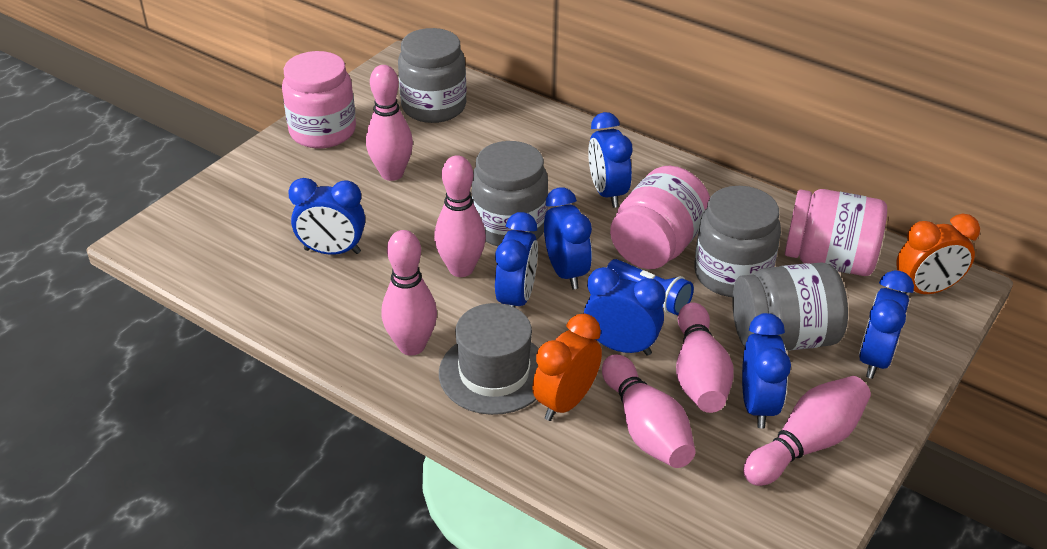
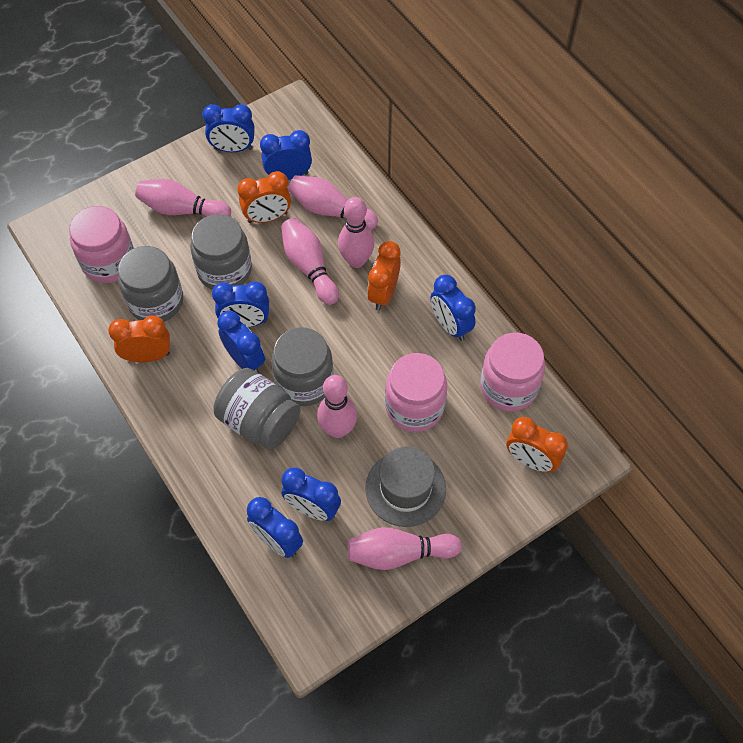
blue flashlight: [607,259,694,315] = 1 -> none = 0
orange clock: [532,314,602,421] [896,214,980,294] = 2 -> [108,316,170,362] [237,171,291,223] [367,241,401,311] [506,417,568,472] = 4

